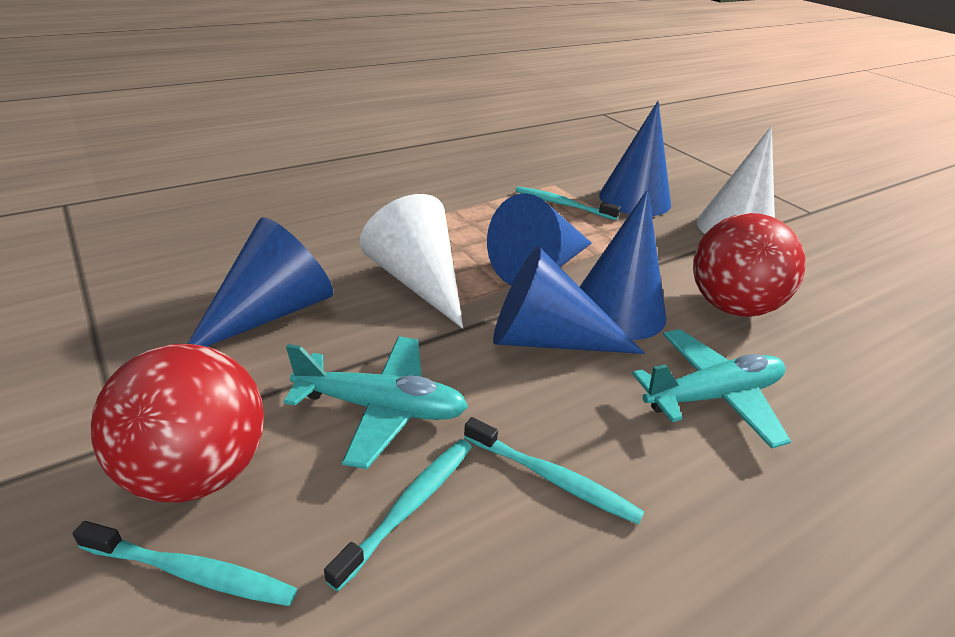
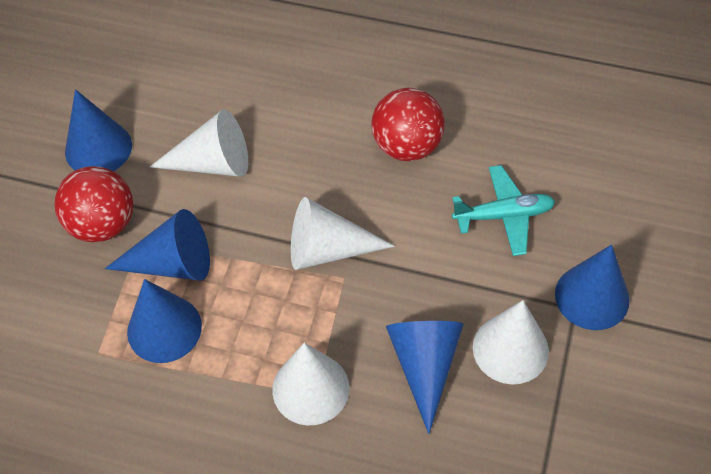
turquoise plane: [284,336,468,469] [632,329,791,449] = 2 -> [452,165,555,256] = 1
turquoise toothbrush: [73,521,297,606] [324,439,472,591] [464,417,644,525] [515,186,621,220] = 4 -> none = 0
white cone: [360,194,463,329] [697,126,775,234] = 2 -> [150,109,248,177] [272,343,350,426] [291,197,395,270] [473,300,549,385] = 4

